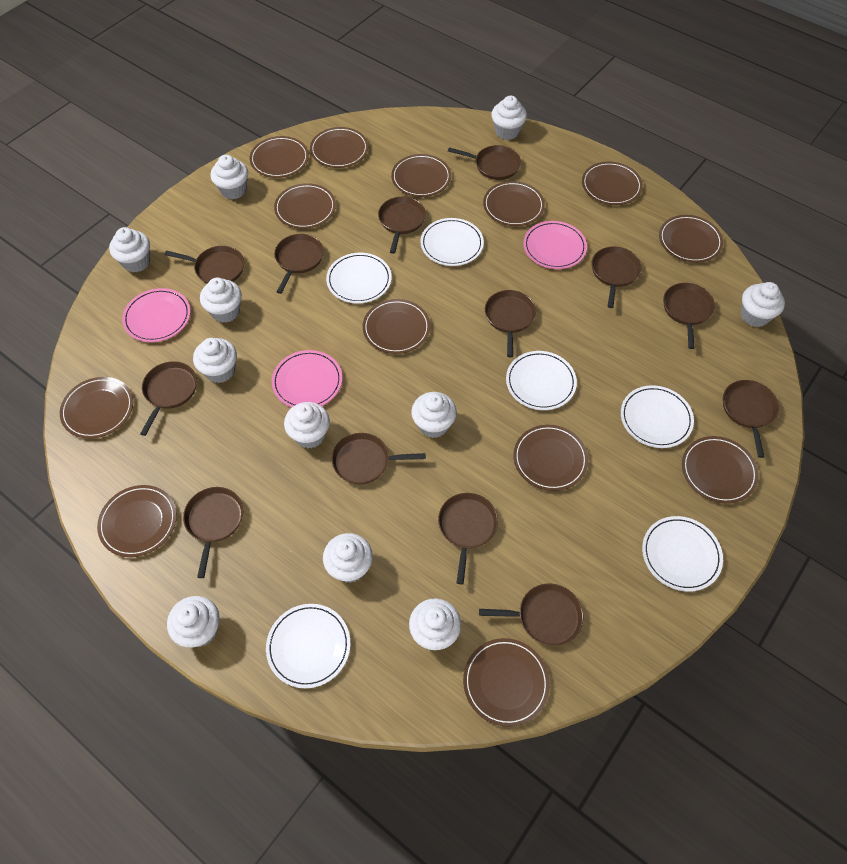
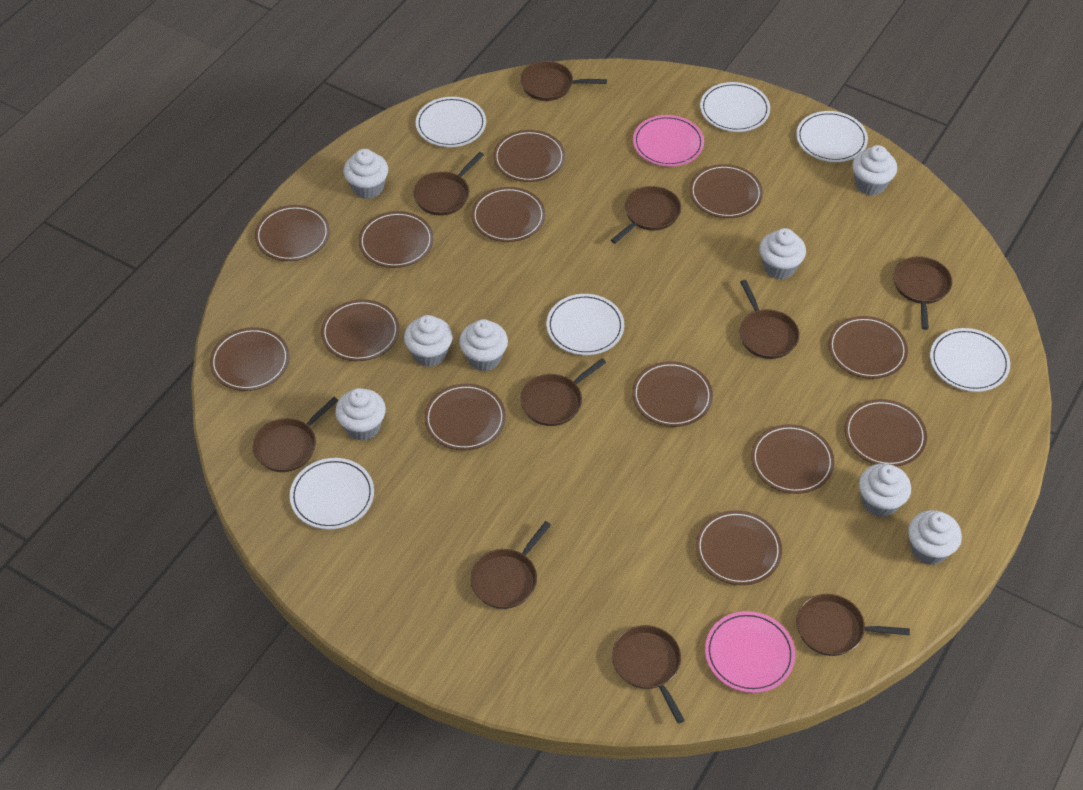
brown pan: [140,361,197,436] [165,246,244,284] [183,487,243,578] [274,234,324,294] [332,433,426,484] [378,197,426,254] [438,493,498,584] [448,145,521,180] [479,583,583,646] [485,290,536,357] [591,247,641,308] [663,283,715,349] [723,380,779,458] = 13 -> [252,397,339,472] [413,152,484,216] [470,521,551,609] [520,61,607,101] [520,358,606,426] [611,186,681,244] [612,625,685,723] [739,280,800,359] [796,594,910,656] [893,256,952,330] = 10
pink plate: [122,288,191,342] [272,350,342,407] [523,221,587,269] = 3 -> [633,115,704,167] [705,611,795,693] = 2
white cupcake: [109,227,150,272] [167,596,220,647] [193,338,237,383] [200,278,242,323] [211,155,248,199] [284,402,330,449] [323,533,373,583] [409,598,461,650] [411,392,457,438] [491,96,527,140] [741,282,785,327] = 11 -> [335,388,386,441] [344,149,388,199] [404,315,453,367] [459,319,508,371] [759,228,806,279] [852,145,897,196] [859,464,911,517] [908,510,962,565] = 8

